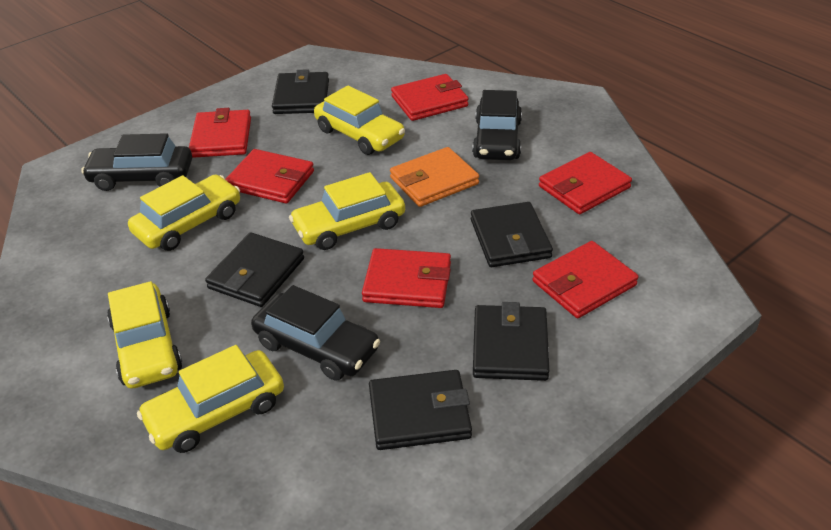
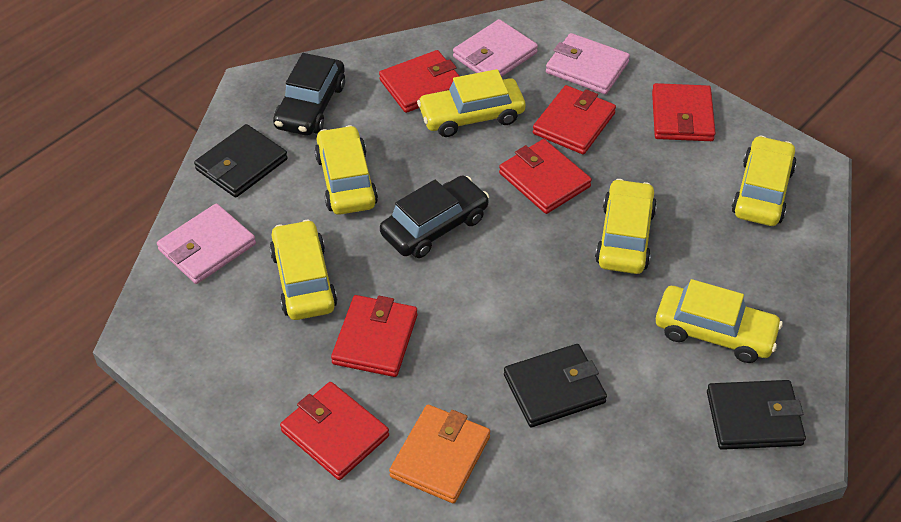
black car: [81,133,192,191] [251,285,380,381] [472,90,522,160] = 3 -> [273,53,345,136] [380,175,489,258] = 2
black wallet: [205,232,304,307] [272,69,329,114] [369,370,472,450] [471,202,553,267] [473,302,550,381] = 5 -> [194,124,288,198] [504,344,607,427] [707,380,806,450] = 3
pink wallet: none = 0 -> [157,203,256,284] [453,19,538,77] [546,33,630,94] = 3
yellow car: [107,281,182,389] [128,175,240,251] [137,345,284,453] [289,172,405,250] [314,85,405,155] = 5 -> [269,220,337,320] [315,125,378,215] [417,69,525,137] [595,179,657,274] [656,279,783,363] [731,136,797,226] = 6

